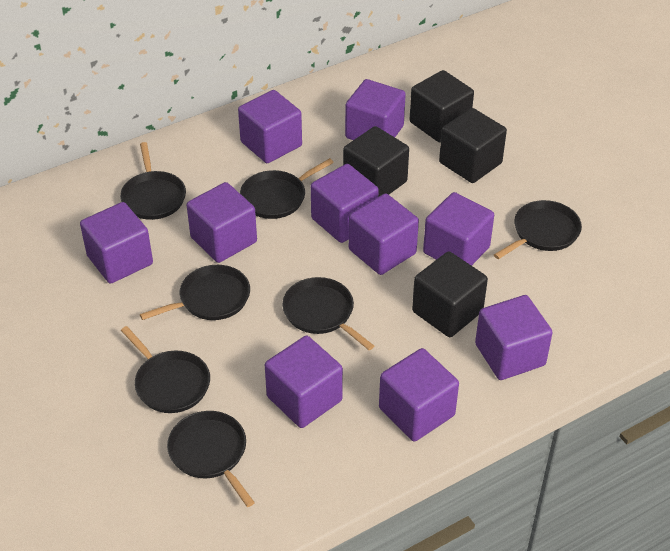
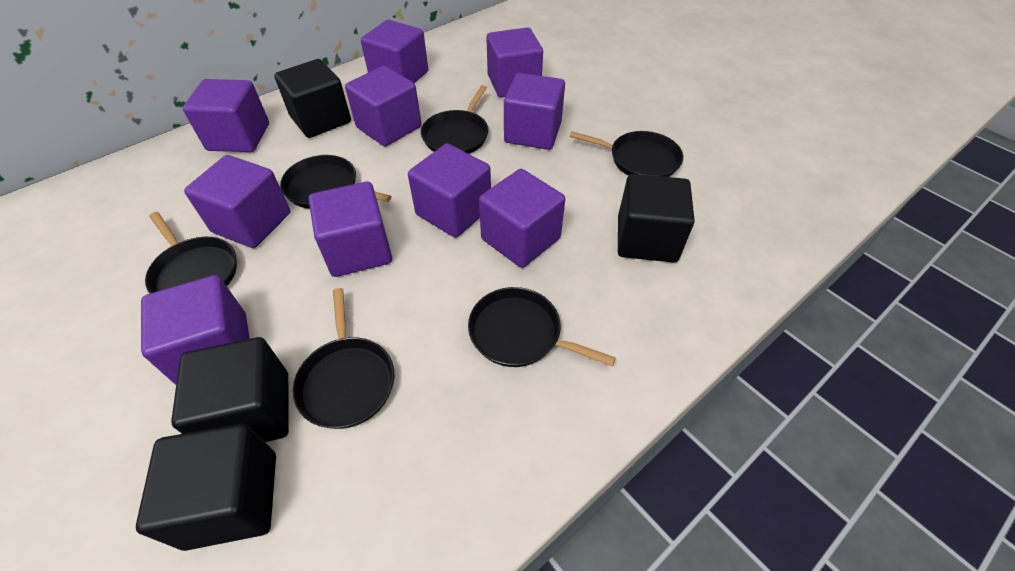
black pan: [120,142,186,220] [121,326,210,413] [140,265,250,320] [167,411,255,507] [240,158,334,219] [282,277,374,350] [494,200,582,259] = 7 -> [145,212,237,294] [280,155,391,209] [293,288,394,429] [421,85,489,154] [468,287,616,367] [570,131,683,177] = 6

